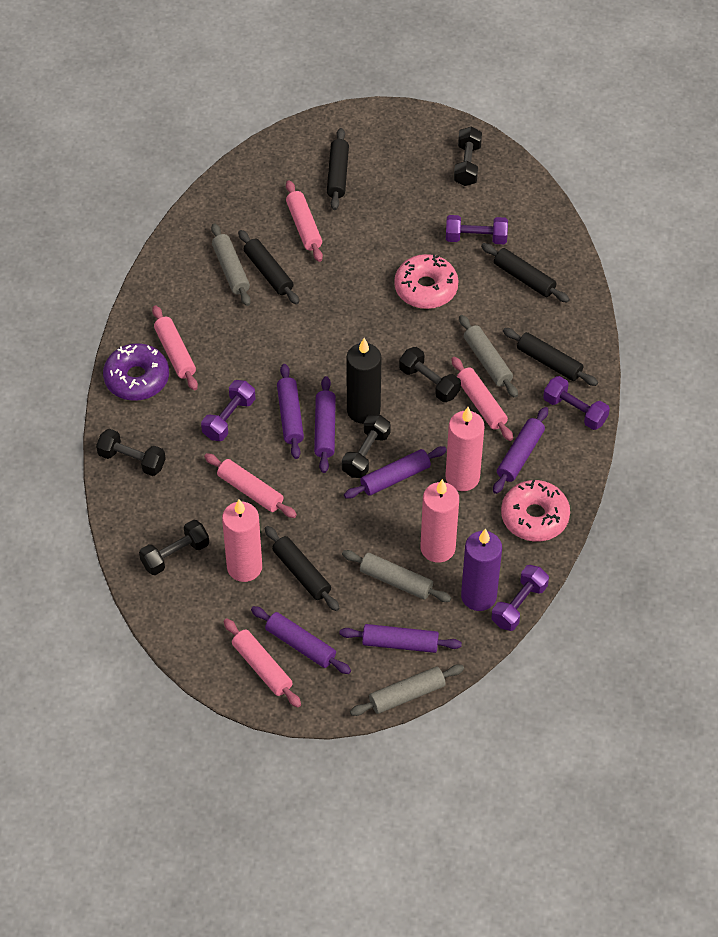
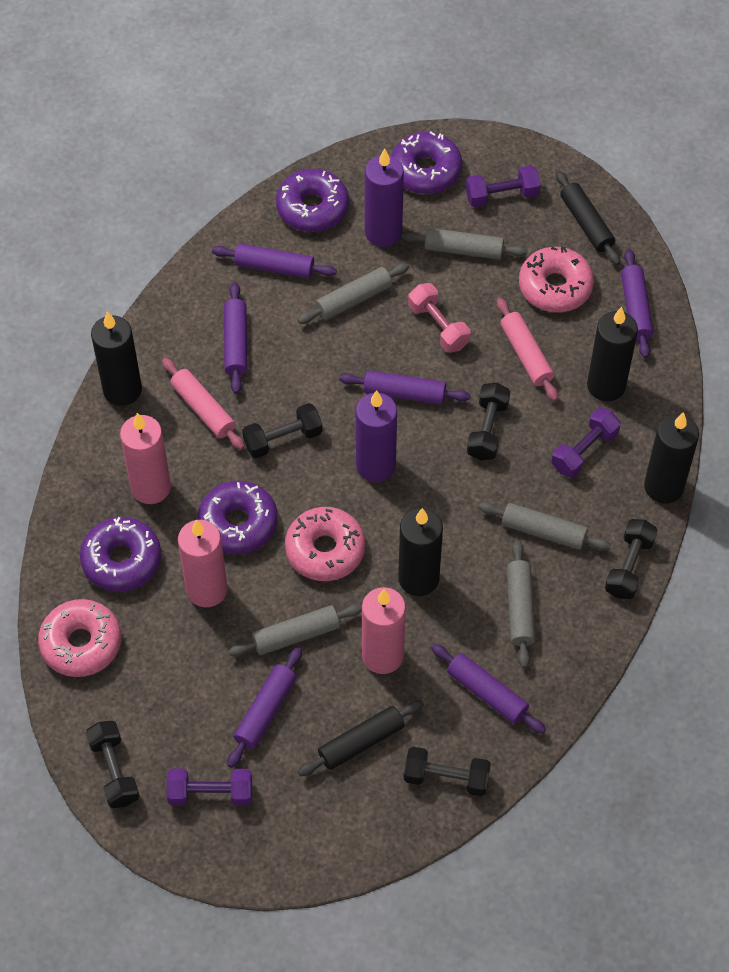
black candle: [346,338,381,424] = 1 -> [91,312,142,406] [398,508,443,596] [587,307,638,401] [644,412,699,504] = 4
black rolling pin: [238,230,299,304] [265,526,340,611] [327,128,349,210] [481,243,570,302] [503,328,598,386] = 5 -> [298,700,424,776] [556,170,621,265] = 2
grey rolling pin: [211,223,251,306] [342,550,451,602] [350,664,464,716] [459,315,518,398] = 4 -> [229,604,362,656] [298,263,409,324] [401,228,527,260] [479,502,611,551] [507,540,535,668] = 5
pink donut: [394,254,459,309] [501,479,570,541] = 2 -> [38,599,121,677] [285,507,365,581] [519,247,594,312] = 3
pink dumbbell: none = 0 -> [408,283,470,353] = 1
pink rolling pin: [152,305,198,390] [204,453,297,518] [224,619,301,708] [286,180,323,262] [451,357,513,441] = 5 -> [162,358,245,450] [497,298,558,401] = 2
purple candle: [461,528,502,611] = 1 -> [356,390,397,482] [365,148,404,247] = 2
purple donut: [103,343,169,401] = 1 -> [80,517,161,592] [198,481,278,554] [276,169,349,232] [391,132,462,194] = 4
purple dumbbell: [201,380,255,441] [446,215,508,244] [491,565,549,631] [543,376,610,430] = 4 -> [167,768,252,806] [466,165,541,208] [551,408,621,478] = 3

